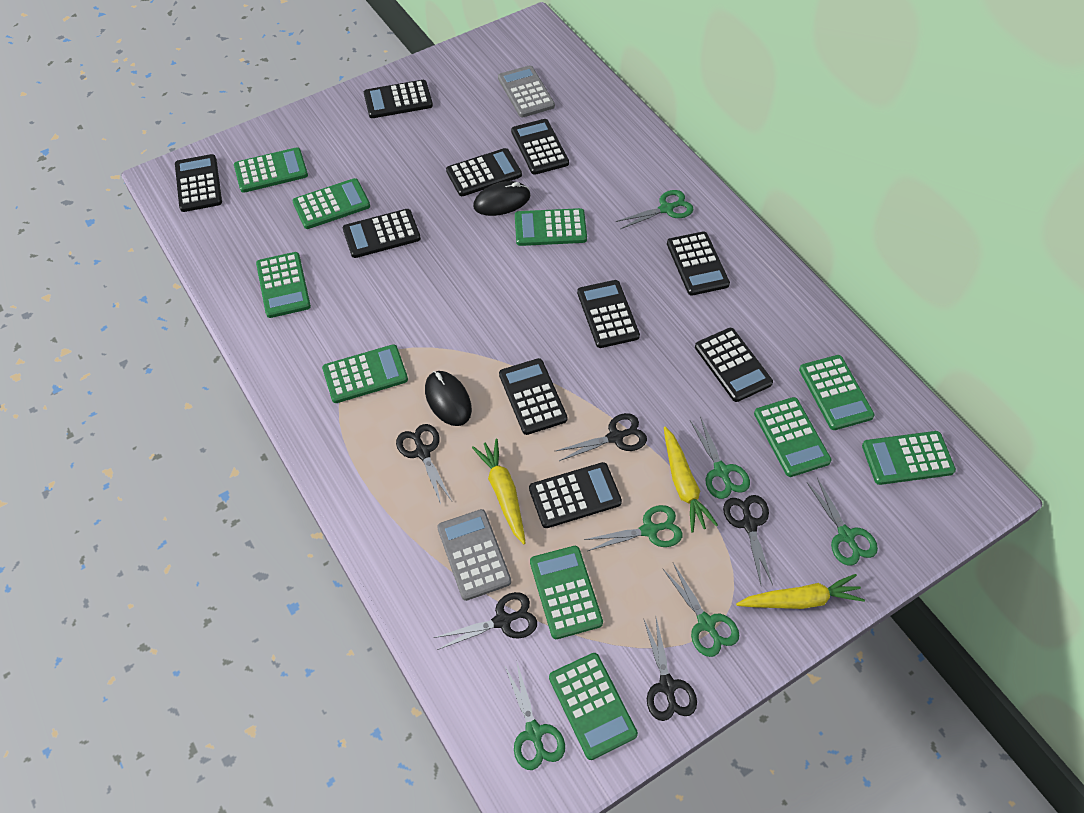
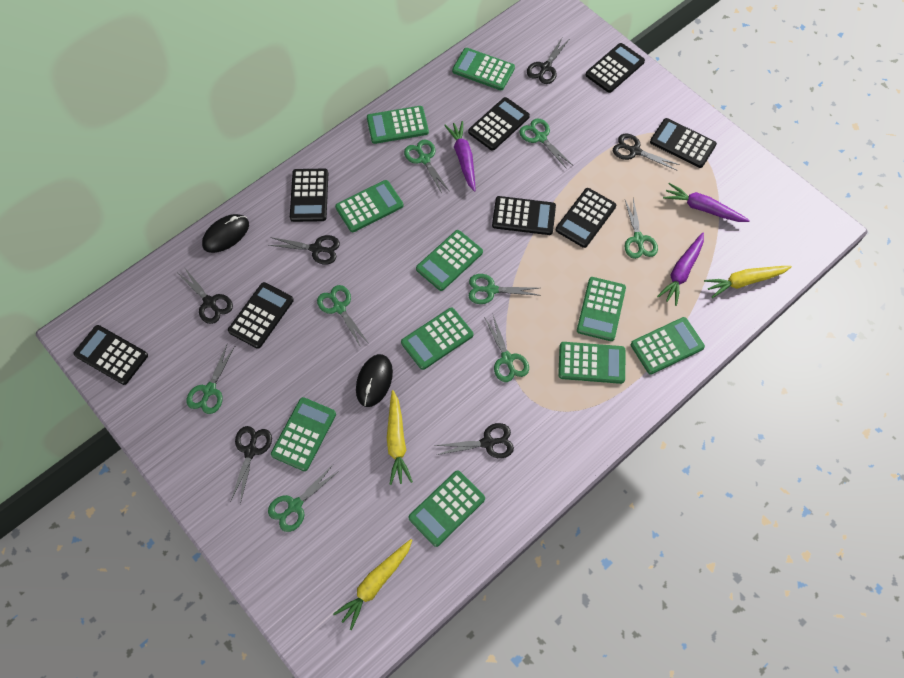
black calculator: [175,154,222,212] [343,209,421,258] [364,80,433,118] [446,148,522,196] [499,358,568,435] [511,119,569,175] [529,462,622,528] [577,280,640,348] [667,231,730,296] [695,328,773,402] = 10 -> [73,325,148,385] [228,282,294,349] [290,169,328,222] [468,97,530,151] [492,196,556,235] [556,188,616,248] [586,43,645,93] [650,118,717,168] = 8
black scissors: [396,424,452,504] [433,592,537,650] [556,413,647,461] [643,618,697,721] [723,495,773,585] = 5 -> [178,267,233,324] [231,426,272,504] [268,235,340,265] [434,423,514,458] [527,38,569,84] [613,134,680,170] = 6
green scissors: [505,663,565,770] [584,505,683,551] [616,190,694,229] [663,563,739,657] [690,416,750,499] [807,478,878,566] = 6 -> [187,345,235,414] [268,465,339,532] [317,285,368,347] [404,139,450,193] [468,274,541,304] [484,316,529,382] [519,118,572,169] [624,199,658,259] = 8
grey calculator: [437,509,511,601] [498,65,555,117] = 2 -> none = 0
purple carrot: none = 0 -> [444,121,476,192] [657,233,704,306] [663,183,750,222] = 3

